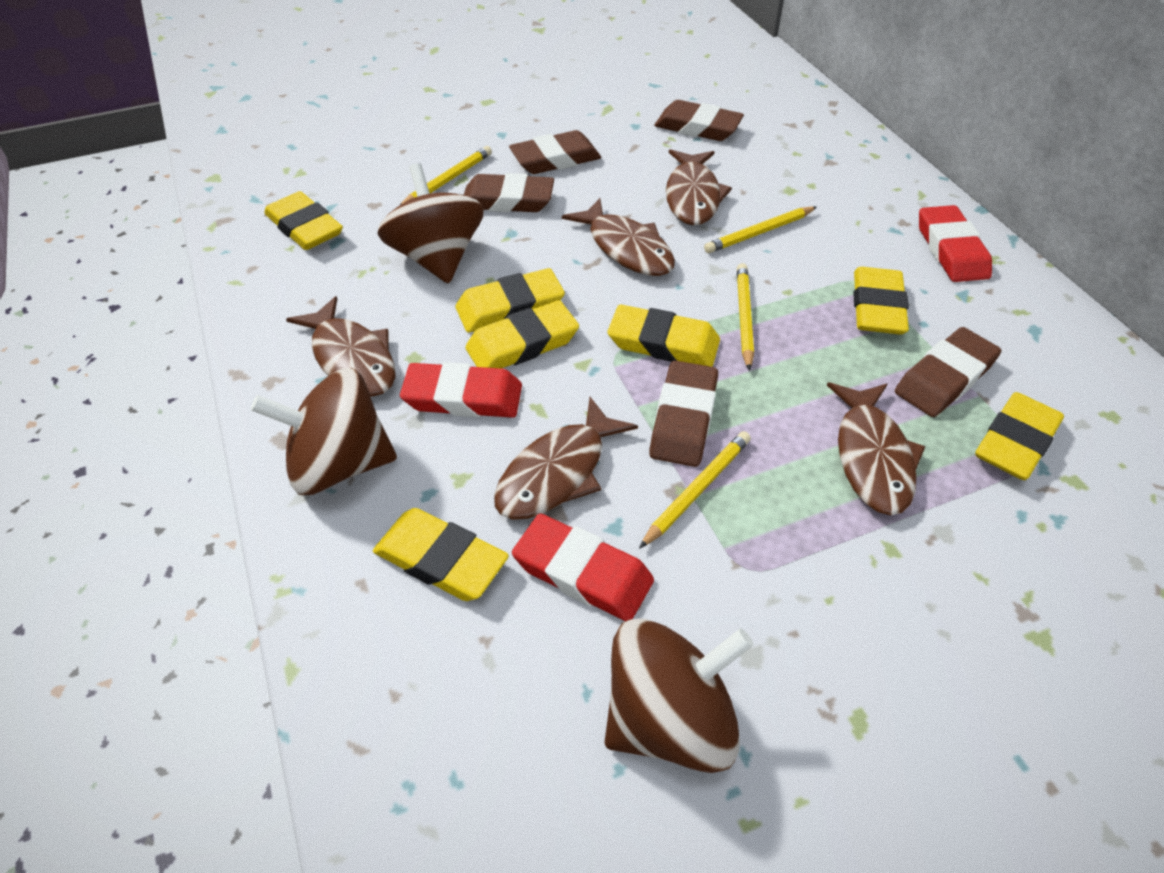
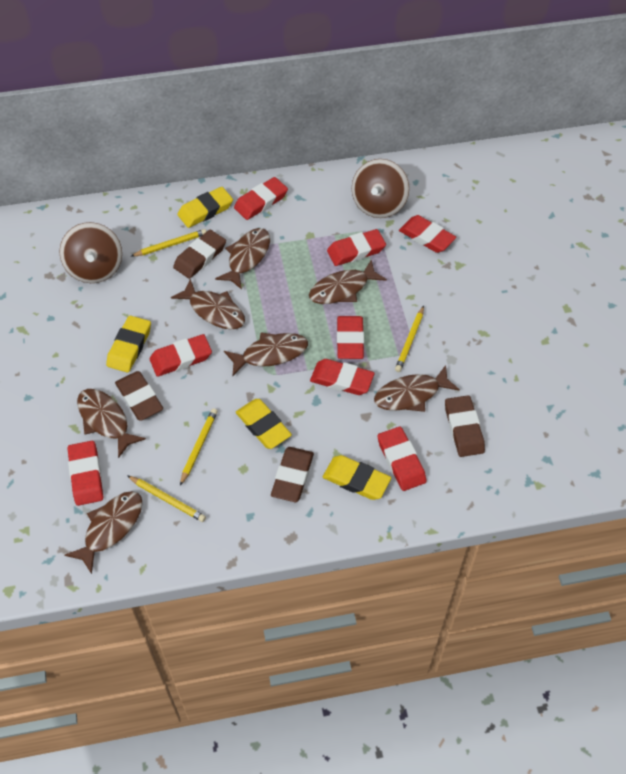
brown eraser: [464,173,554,212] [509,130,601,174] [649,360,718,467] [654,100,744,141] [895,327,1001,417] = 5 -> [115,371,163,421] [173,230,226,279] [271,447,314,502] [445,395,485,457] = 4
brown fish: [286,296,396,397] [494,397,638,520] [562,198,675,276] [666,149,732,225] [827,382,926,515] = 5 -> [64,491,143,574] [77,389,146,458] [171,279,245,330] [215,228,270,289] [224,333,308,376] [309,260,387,304] [374,365,460,412] = 7
brown spinning top: [251,368,397,495] [377,163,484,283] [605,618,754,773] = 3 -> [59,222,122,283] [352,159,409,218] = 2
red eraser: [400,362,522,418] [512,513,654,621] [919,205,992,282] = 3 -> [68,441,103,506] [150,334,212,377] [234,177,288,220] [310,359,375,395] [327,229,386,266] [337,316,364,359] [377,426,427,491] [399,215,456,253] = 8
yellow eraser: [264,191,343,250] [373,508,509,601] [455,268,565,333] [465,300,579,369] [607,305,720,367] [853,267,909,335] [975,392,1064,480] = 7 -> [106,315,151,372] [177,187,233,228] [236,399,292,449] [323,455,391,500] = 4

